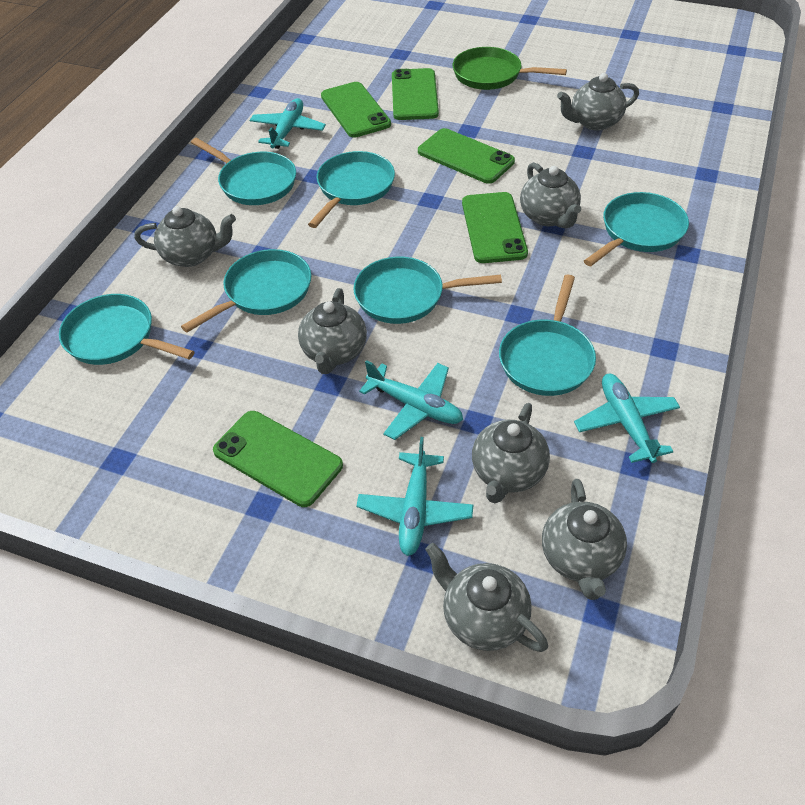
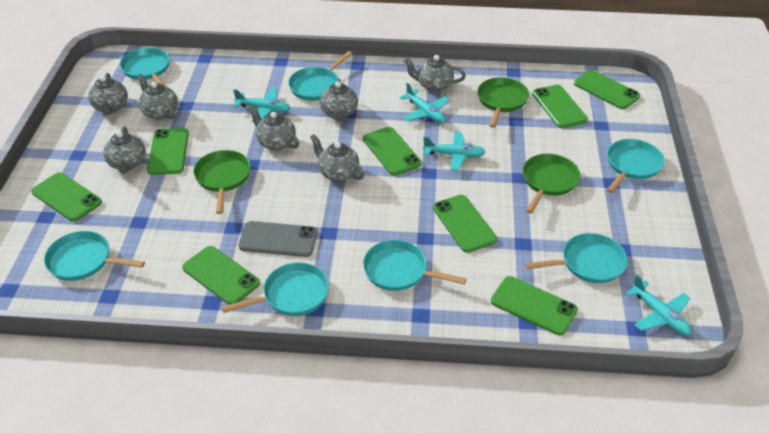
green pan: [453,47,567,90] = 1 -> [193,150,251,214] [477,77,529,128] [523,154,580,214] = 3
green phone: [213,411,343,507] [321,82,391,138] [392,68,439,120] [418,128,515,184] [462,192,528,263] = 5 -> [31,173,102,222] [147,128,189,175] [182,246,260,305] [363,127,421,176] [433,195,497,253] [491,276,578,335] [532,85,588,128] [574,70,640,109] = 8
grey phone: none = 0 -> [238,221,317,257] = 1

